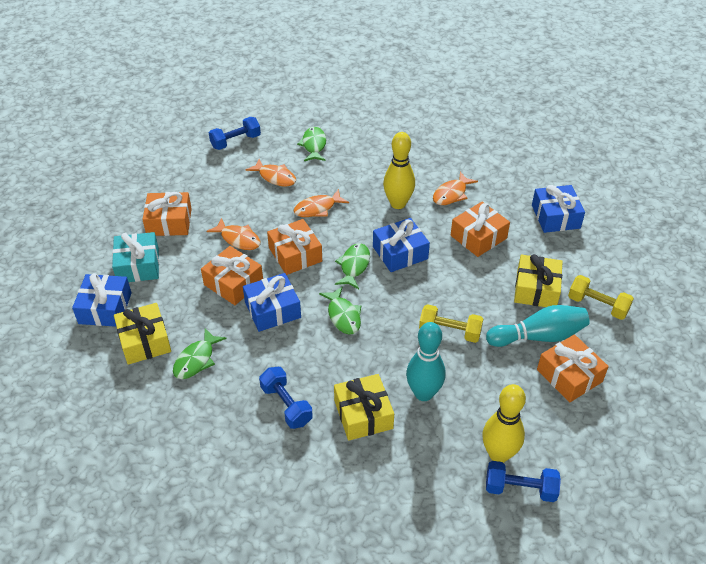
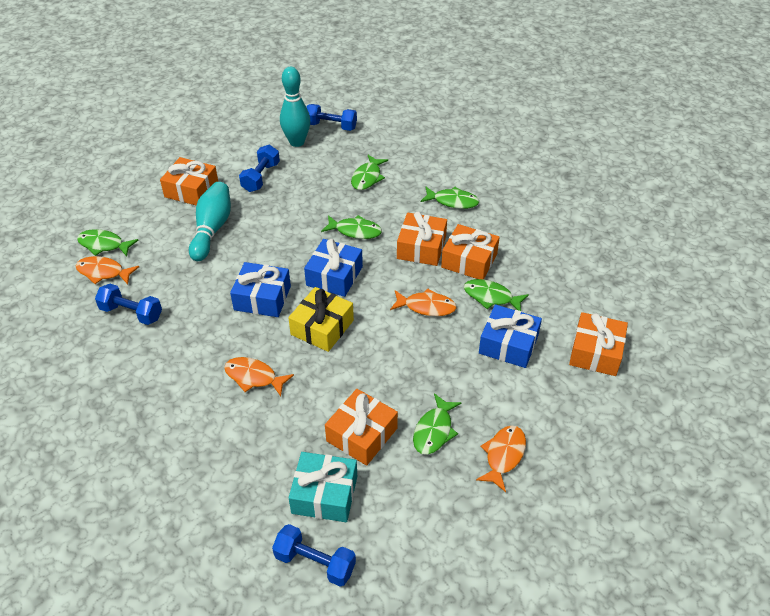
blue dumbbell: [209,117,261,150] [259,367,313,429] [486,461,561,502] = 3 -> [95,284,162,325] [239,145,280,192] [272,524,356,587] [307,104,357,131] = 4
blue gift: [72,273,131,327] [243,273,301,332] [373,218,430,272] [532,185,585,233] = 4 -> [230,262,291,317] [304,239,363,297] [479,304,542,368] = 3
green fish: [173,328,227,379] [297,127,326,161] [319,286,361,334] [335,243,370,289] = 4 -> [77,229,139,256] [321,215,382,239] [351,155,388,190] [413,393,461,455] [421,186,479,209] [464,279,529,311] = 6
yellow bowling pin: [383,132,415,209] [482,384,526,463] = 2 -> none = 0
yellow dumbbell: [419,304,483,343] [568,275,634,320] = 2 -> none = 0
yellow gift: [114,303,171,365] [334,374,394,441] [514,254,563,307] = 3 -> [288,287,354,352] = 1

